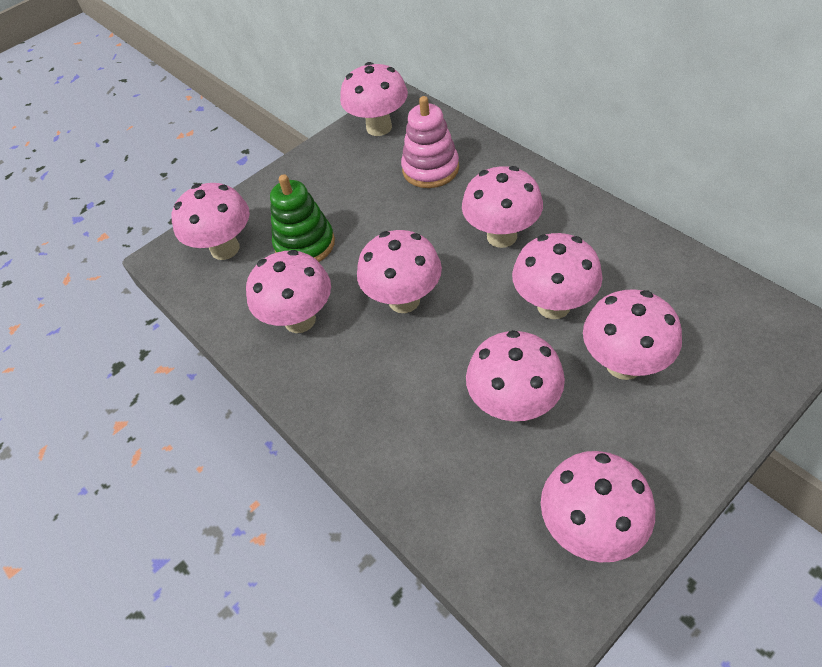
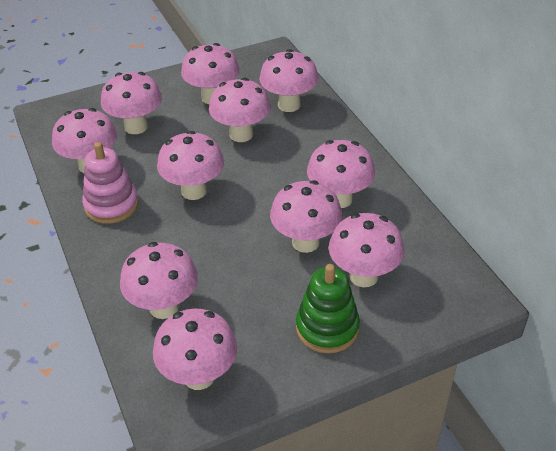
pink mushroom: [172,183,250,260] [246,250,331,333] [340,62,408,136] [357,230,442,313] [462,166,543,248] [466,330,565,422] [512,233,603,319] [541,451,655,563] [583,289,682,380] = 9 -> [52,108,117,173] [101,72,162,134] [120,242,198,319] [153,309,237,390] [157,131,224,200] [181,43,240,104] [209,78,271,142] [259,49,319,112] [270,180,342,253] [307,140,375,208] [329,213,404,287] = 11

